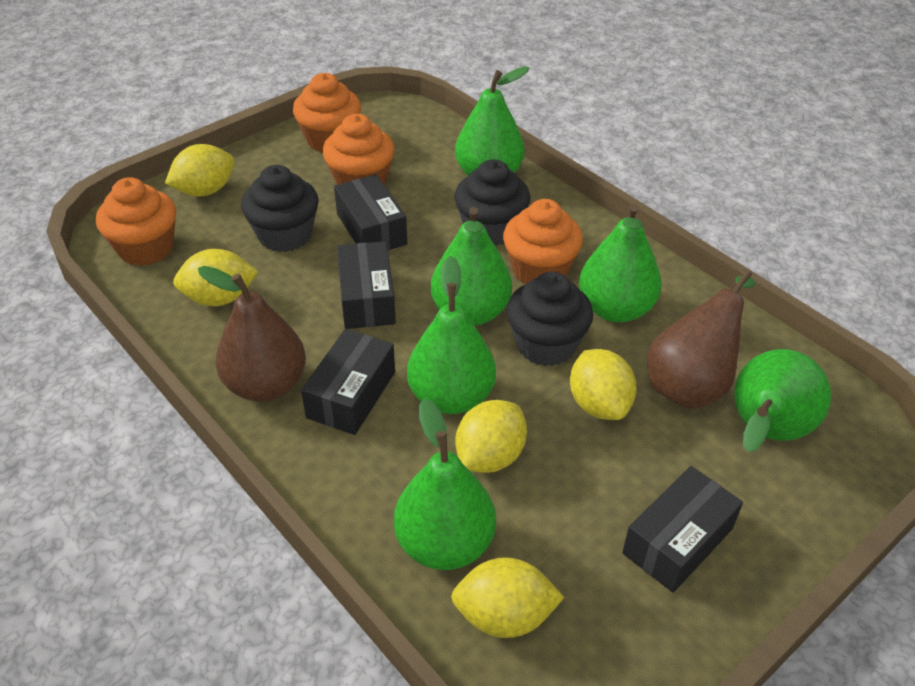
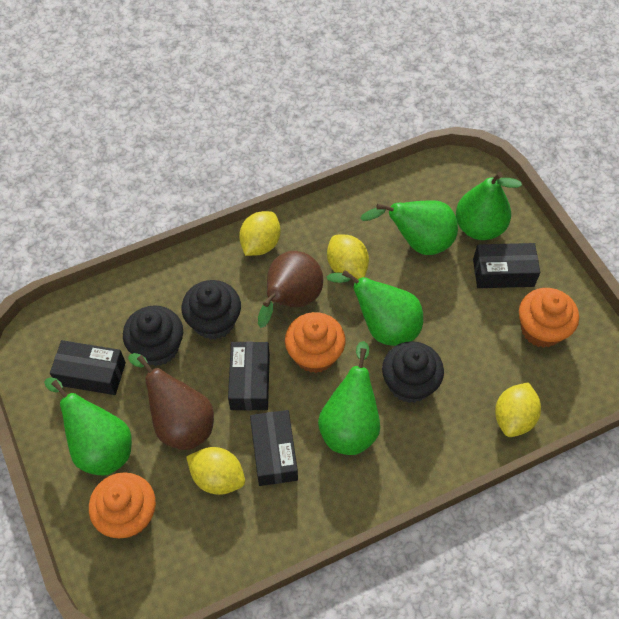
green pear: [394,398,496,570] [407,256,496,414] [431,207,512,326] [455,66,529,176] [579,204,662,323] [734,349,831,452] = 6 -> [44,377,132,475] [318,341,380,455] [327,270,423,346] [360,200,458,255] [456,172,522,240] = 5
orange cupcake: [96,177,176,266] [293,73,361,152] [323,114,395,185] [503,199,583,284] = 4 -> [89,472,156,538] [285,312,345,373] [519,288,579,348] = 3
yellow lemon: [165,144,234,196] [173,249,258,306] [451,557,564,638] [456,400,527,473] [570,349,637,420] = 5 -> [186,447,245,495] [239,211,281,256] [327,234,369,279] [495,382,541,437] = 4

